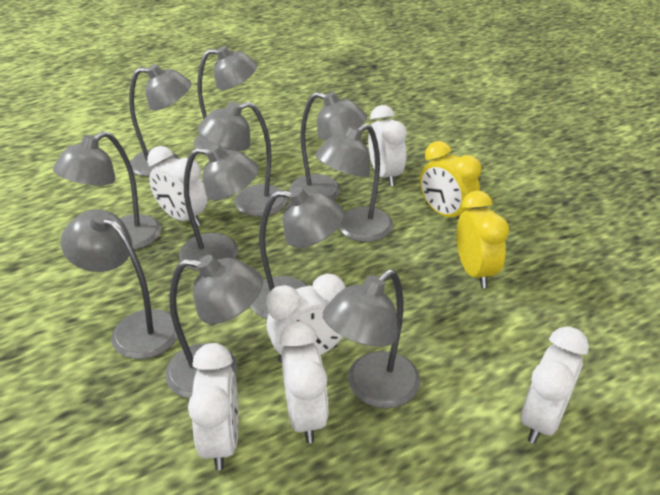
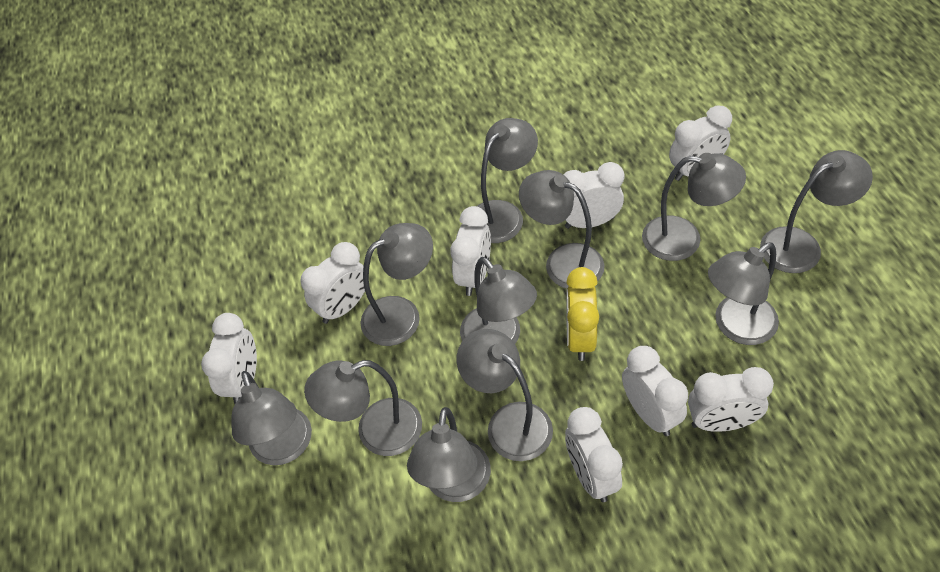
white clock: [147,146,207,226] [188,343,238,470] [266,274,346,363] [280,321,328,443] [368,105,407,186] [521,326,589,444] = 6 -> [201,313,257,404] [300,242,365,324] [450,206,491,296] [563,162,624,229] [565,407,623,502] [622,346,688,436] [669,106,732,181] [688,367,774,432] = 8
yellow clock: [420,141,481,219] [457,190,509,288] = 2 -> [566,267,599,361] = 1

